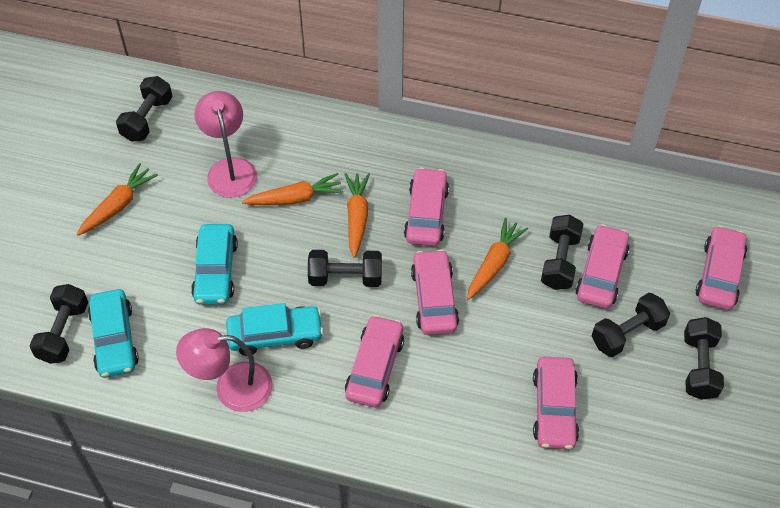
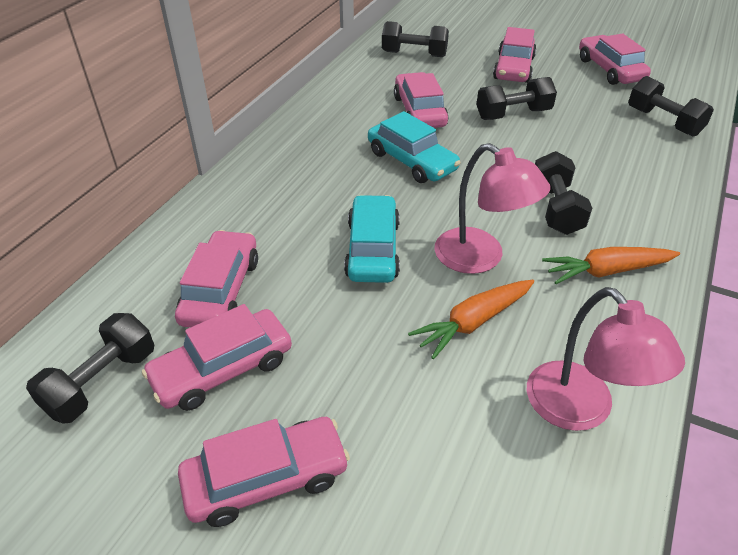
black dumbbell: [29,284,88,364] [116,76,172,142] [308,250,382,287] [541,215,583,290] [592,293,670,357] [684,317,724,400] = 6 -> [26,313,154,424] [382,21,449,57] [476,77,557,120] [535,151,592,235] [628,76,714,137] = 5
orange carrot: [77,163,158,236] [242,173,344,205] [345,173,370,258] [467,218,528,300] = 4 -> [408,280,534,360] [542,247,680,284] = 2
turquoise car: [88,289,139,378] [191,224,238,304] [226,303,324,356] = 3 -> [344,195,400,283] [368,111,461,183] = 2

